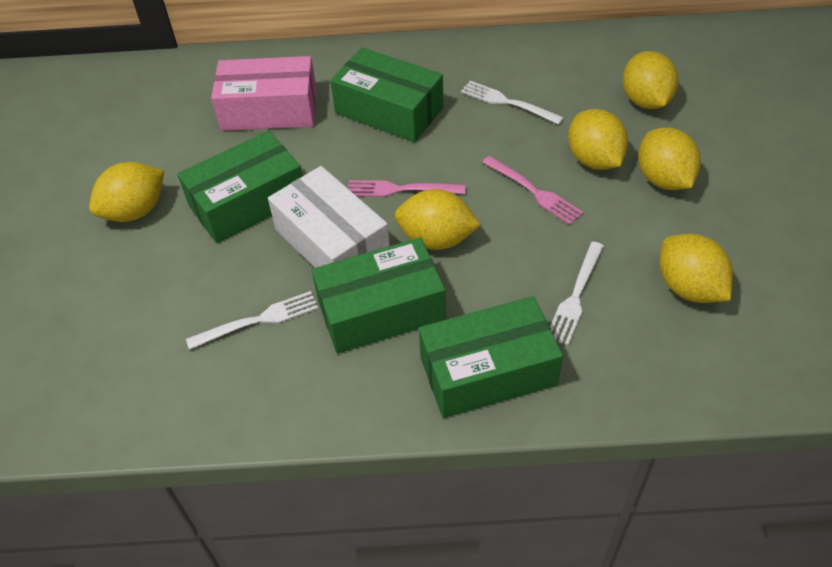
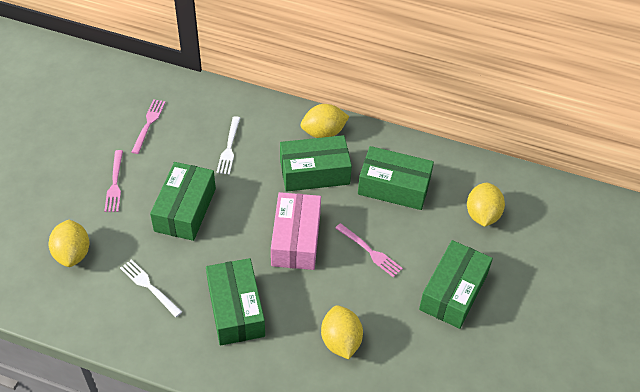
green box: [177,131,302,243] [312,238,446,354] [330,47,443,142] [419,296,563,418] = 4 -> [150,162,216,241] [206,258,265,346] [280,135,352,192] [358,146,434,210] [419,240,493,329] = 5
pink fork: [348,180,466,197] [482,156,583,225] = 2 -> [104,150,123,212] [132,99,166,154] [335,223,403,278] = 3
white box: [268,166,390,268] = 1 -> none = 0
white fork: [186,291,318,350] [461,81,564,125] [550,241,604,345] = 3 -> [120,259,182,317] [217,116,240,175] = 2
yellow lemon: [89,162,164,222] [395,189,480,250] [568,109,628,170] [623,51,678,109] [638,127,701,190] [660,234,733,303] = 6 -> [48,220,90,267] [301,104,349,138] [321,305,363,359] [467,183,505,227] = 4

